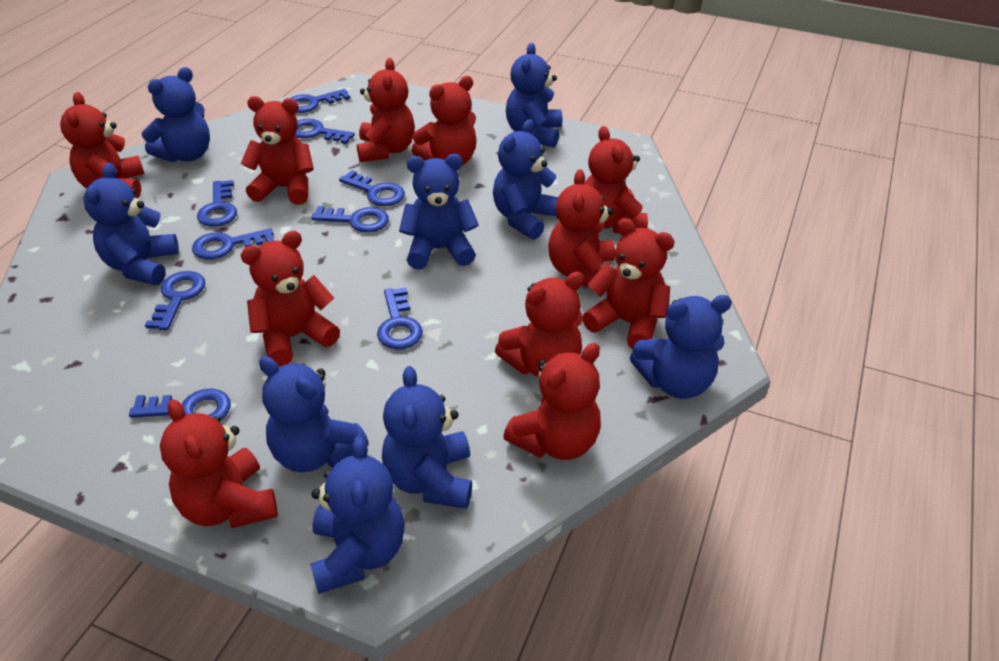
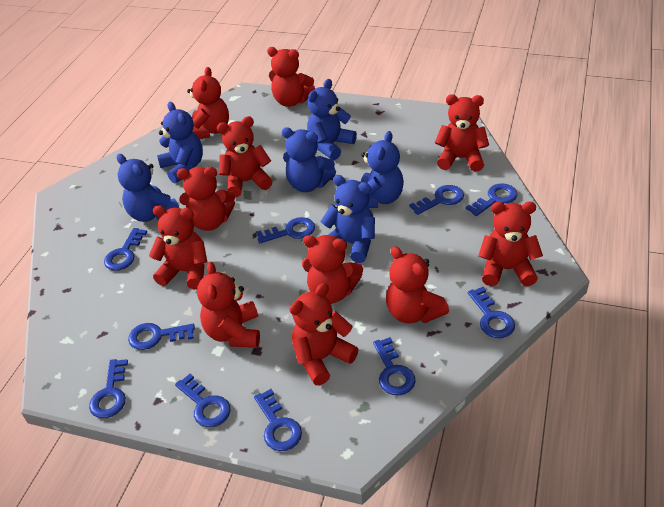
blue key: [129,388,231,421] [145,271,205,330] [192,228,274,260] [197,180,237,227] [291,89,351,113] [295,119,355,144] [311,206,389,232] [339,170,405,206] [377,287,423,349] = 9 -> [89,359,128,418] [104,228,147,271] [128,323,195,350] [175,374,230,427] [254,389,302,451] [256,217,315,243] [373,337,416,396] [409,185,464,215] [466,183,518,216] [468,287,515,338] = 10
blue teddy bear: [84,163,179,285] [142,67,210,162] [259,356,369,472] [310,436,405,594] [382,366,472,509] [399,154,479,269] [493,119,558,240] [506,43,562,147] [630,295,732,399] = 9 -> [117,154,179,222] [157,102,203,183] [282,127,336,192] [307,79,357,160] [320,175,375,263] [361,131,404,208] = 6

